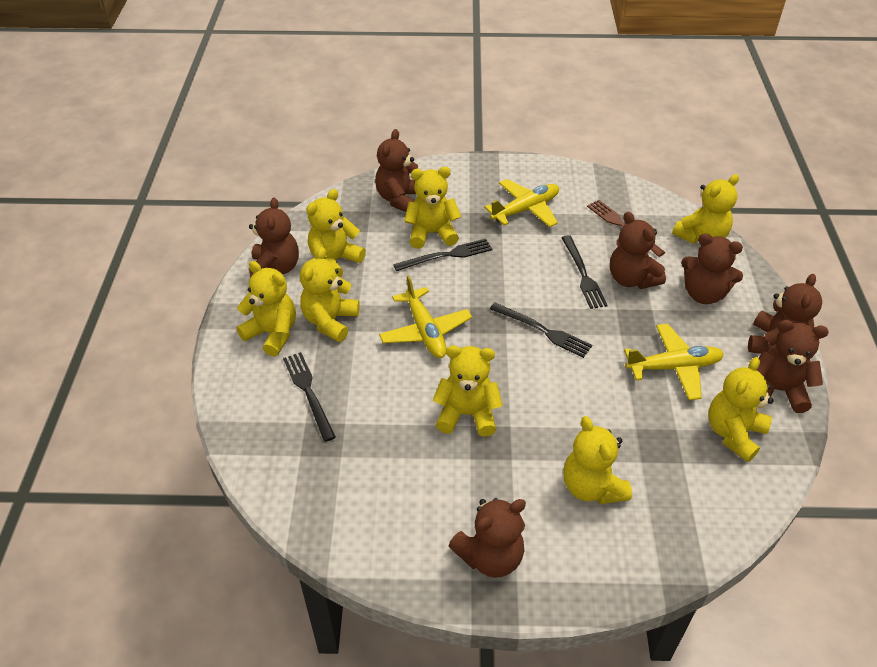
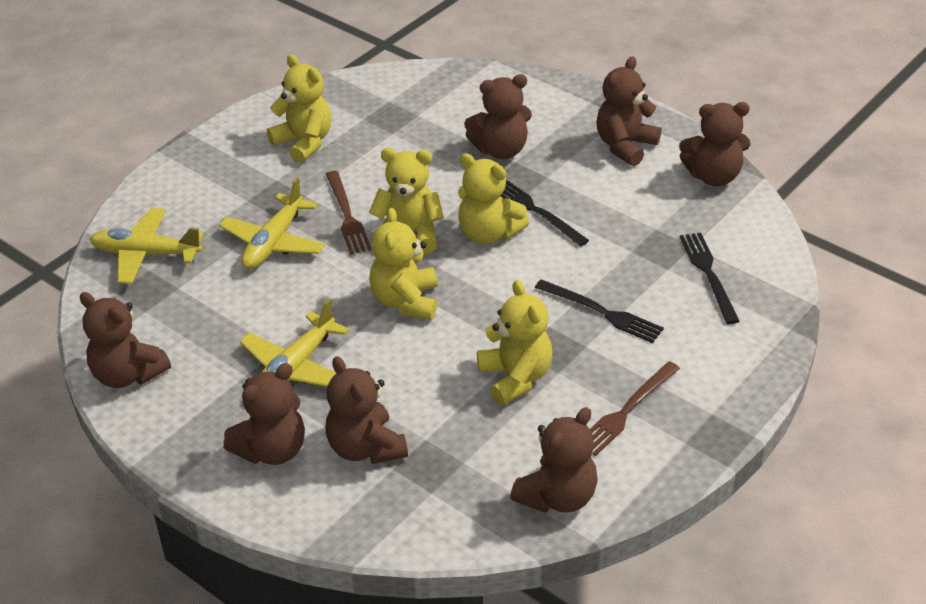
black fork: [283,352,336,442] [393,239,492,271] [490,303,592,358] [561,235,608,309] = 4 -> [501,180,589,247] [535,279,664,343] [680,232,739,324] = 3
brown fork: [587,200,666,257] = 1 -> [326,171,372,254] [590,361,680,456] = 2
yellow teddy bear: [236,261,296,357] [300,247,360,342] [306,189,366,277] [404,167,461,249] [433,345,503,437] [563,416,632,504] [672,174,739,244] [708,357,774,462] = 8 -> [267,55,331,163] [369,148,444,254] [369,208,437,320] [458,153,529,244] [477,280,552,405] = 5

